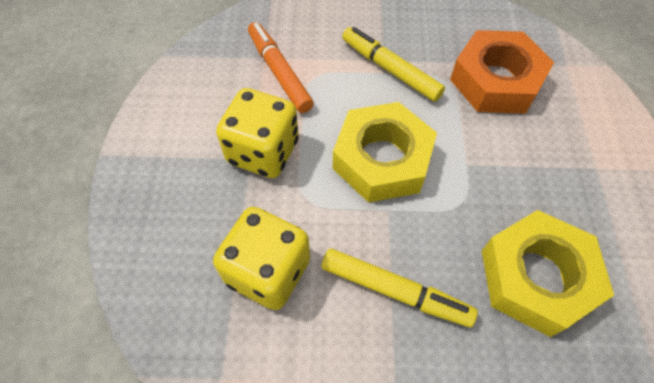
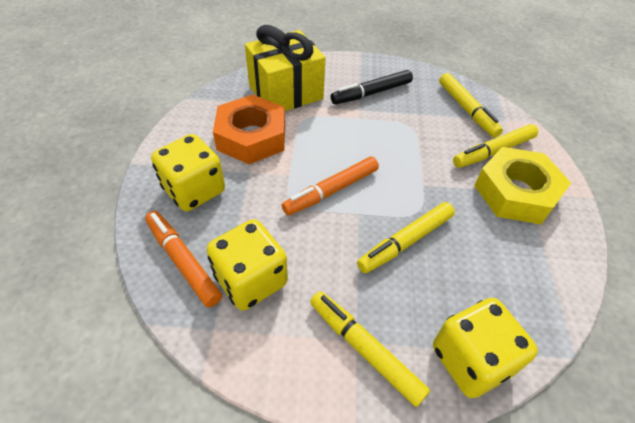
black marker: none = 0 -> [331,70,413,104] = 1
orange marker: [248,22,314,113] = 1 -> [145,211,222,308] [282,157,379,216] = 2
yellow dice: [213,207,310,310] [216,88,299,178] = 2 -> [151,134,225,211] [207,219,288,311] [433,298,538,398] = 3
yellow gift: none = 0 -> [245,25,325,111] = 1
yellow marker: [321,249,478,327] [342,27,445,102] = 2 -> [310,291,430,407] [357,202,455,273] [439,73,503,137] [453,124,538,168] = 4
yellow nut: [333,102,437,203] [482,210,614,337] = 2 -> [474,147,571,224] = 1

